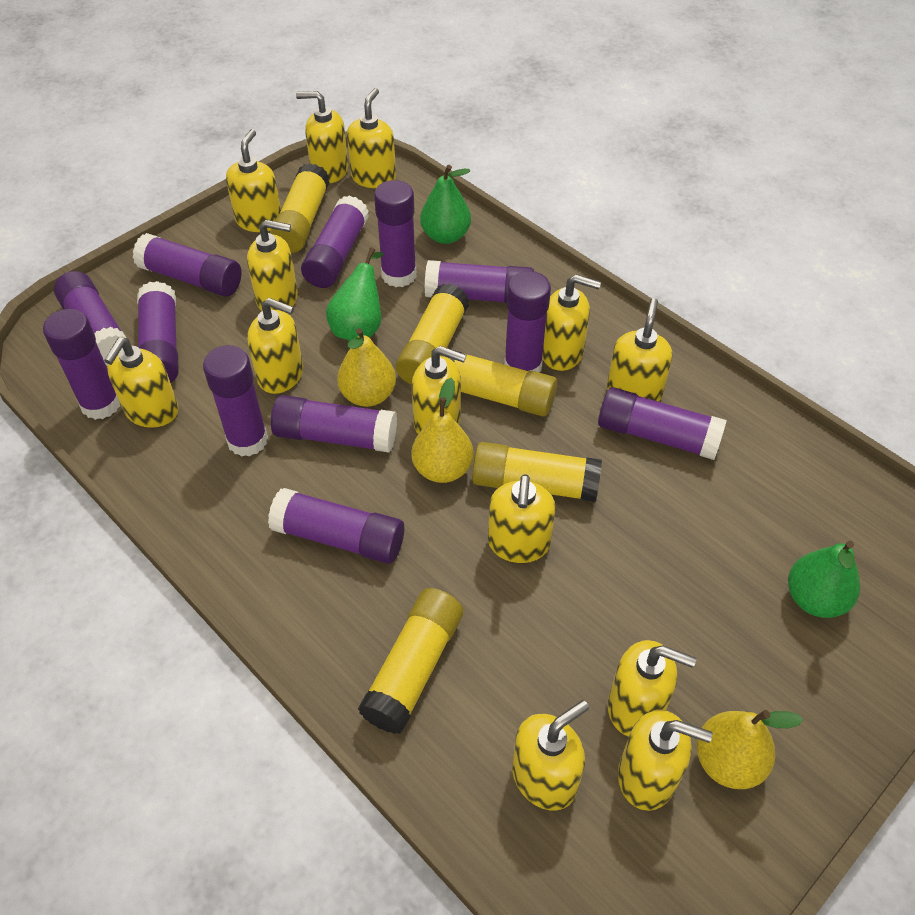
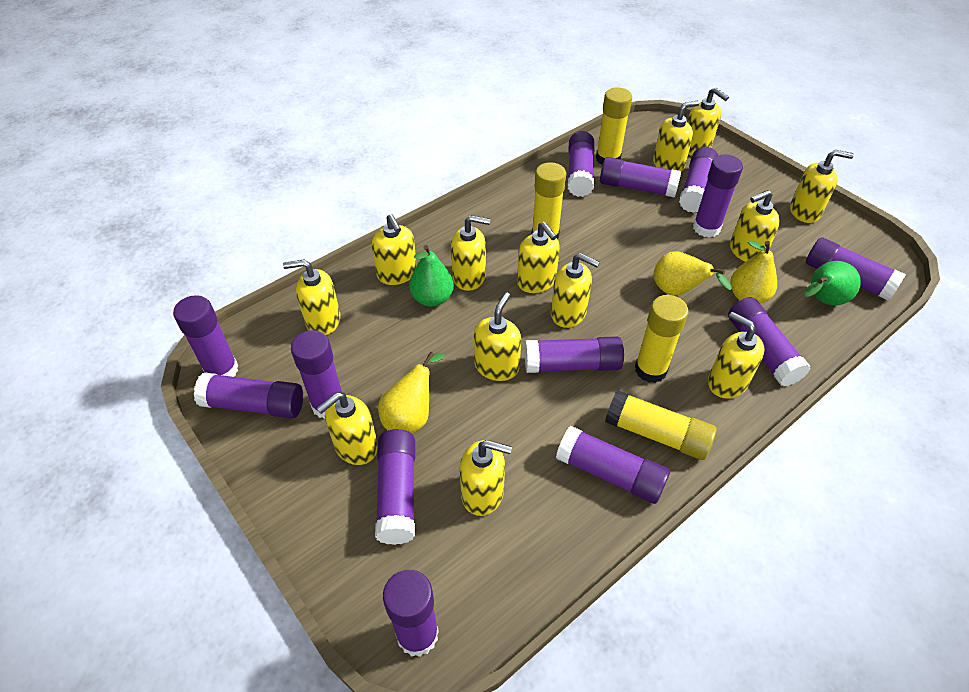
green pear: [326,248,384,341] [420,165,471,244] [788,541,860,618] = 3 -> [409,245,454,307] [804,261,861,305] = 2
purple glue stick: [43,309,120,420] [54,271,126,366] [133,233,242,297] [137,281,179,383] [203,345,268,457] [268,488,404,564] [271,395,397,453] [301,195,369,288] [374,180,416,287] [424,260,534,304] [504,271,551,373] [598,387,727,460] = 12 -> [173,295,238,377] [194,373,303,419] [291,330,342,419] [375,429,415,545] [383,570,439,657] [525,336,624,373] [556,426,670,504] [568,131,595,197] [600,157,681,198] [679,147,718,213] [693,154,743,238] [728,297,810,387] [806,237,906,301] = 13
yellow glue stick: [270,163,330,253] [358,588,463,734] [396,284,469,385] [442,350,557,417] [472,442,602,502] = 5 -> [532,162,566,239] [596,87,632,165] [605,390,717,460] [635,295,688,383] = 4

